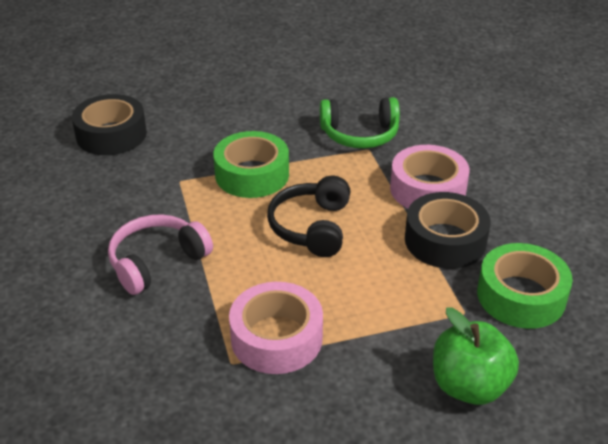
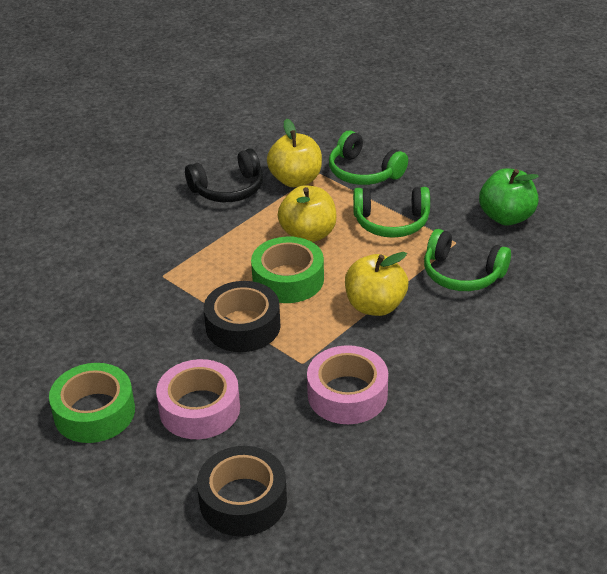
green headphones: [320,97,400,148] = 1 -> [329,130,408,185] [353,187,430,238] [424,229,511,291] = 3
pink headphones: [108,214,213,295] = 1 -> none = 0
yellow apple: none = 0 -> [267,118,322,187] [278,185,336,242] [345,252,408,316] = 3

